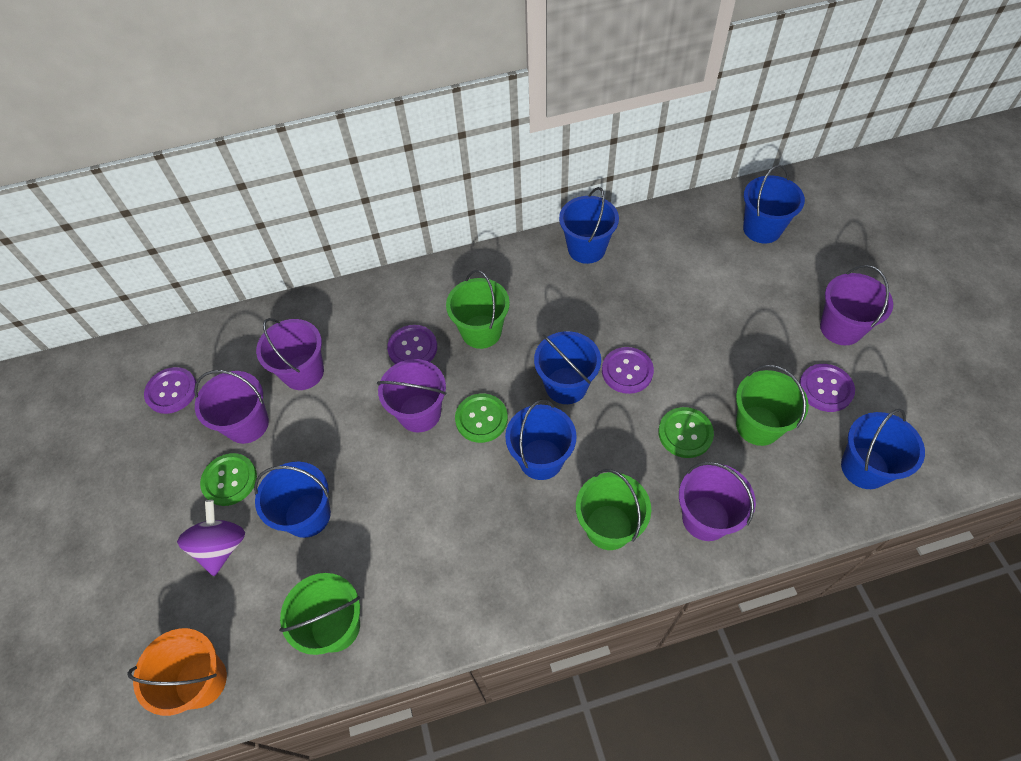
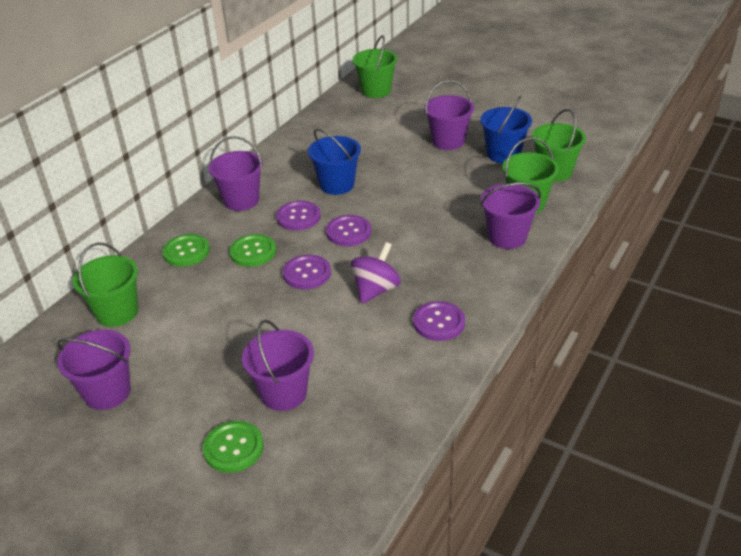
blue bucket: [254,462,331,538] [505,400,577,480] [534,331,601,404] [559,187,619,264] [743,165,805,243] [841,409,925,489] = 6 -> [308,129,361,195] [480,96,532,163] = 2
orange bucket: [127,628,227,716] = 1 -> none = 0

